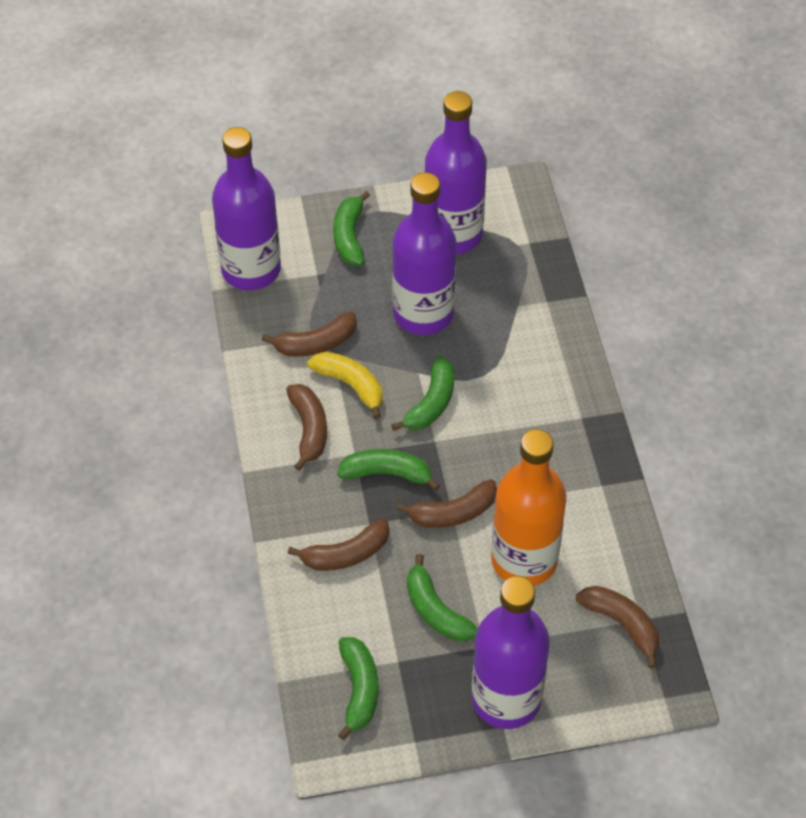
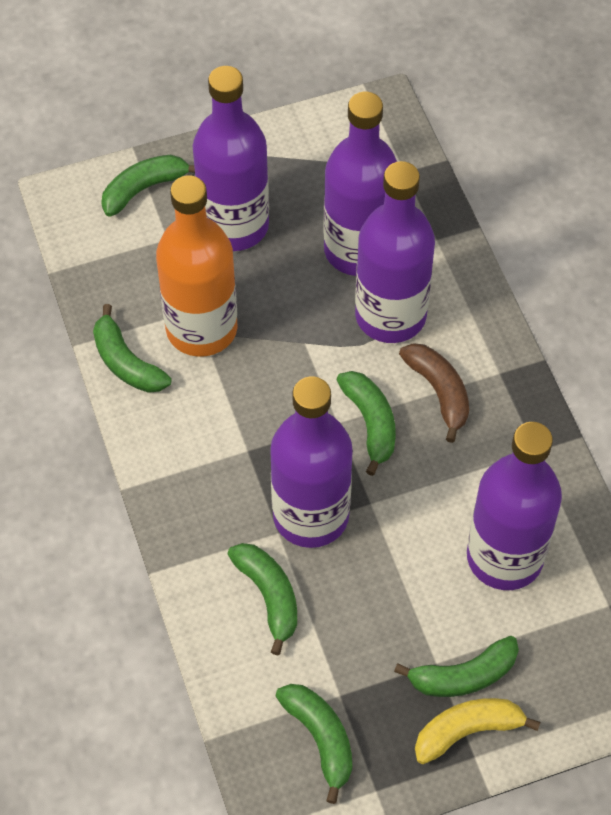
brown banana: [262,312,357,357] [286,384,327,471] [288,518,390,571] [396,479,497,528] [576,586,659,668] = 5 -> [399,343,469,443] = 1
green banana: [333,191,370,265] [337,449,440,491] [338,637,378,740] [391,356,454,431] [407,554,478,641] = 5 -> [93,304,171,393] [101,155,195,217] [228,543,297,655] [276,684,352,804] [337,371,396,476] [394,636,519,697] = 6
purple bottle: [212,127,281,290] [392,172,456,335] [425,91,487,254] [472,576,550,729] = 4 -> [193,66,269,251] [270,376,353,548] [323,92,397,276] [355,161,435,343] [467,422,562,590] = 5

